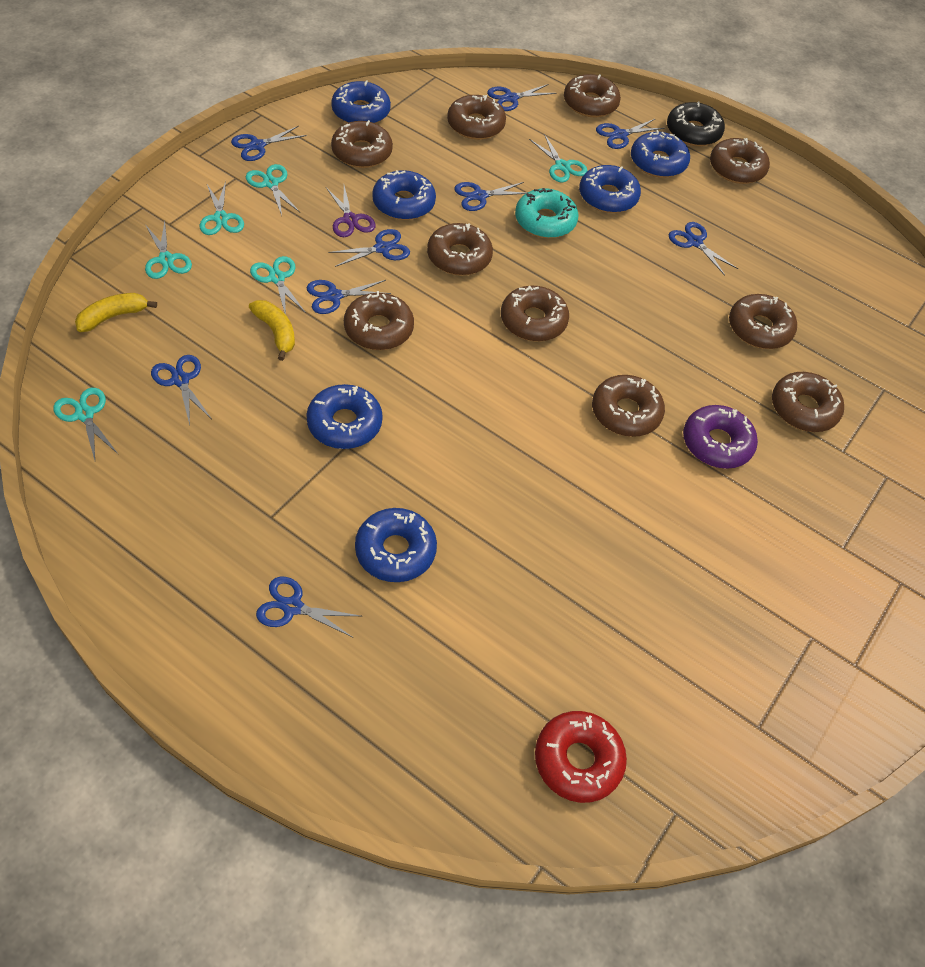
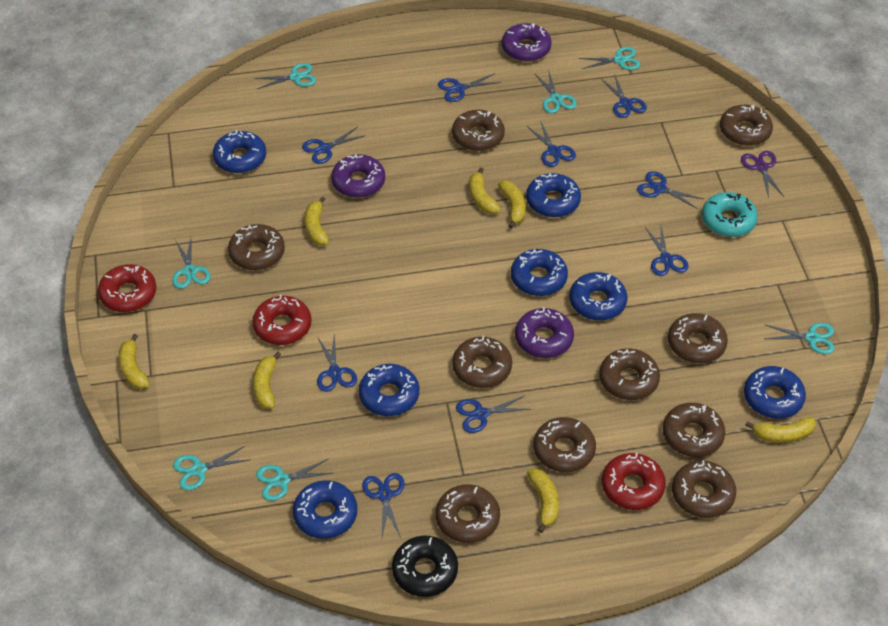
blue donut: [306,384,383,449] [331,80,391,124] [355,508,437,582] [372,170,436,220] [579,165,641,213] [631,130,690,178] = 6 -> [213,130,266,173] [293,480,357,539] [359,364,419,416] [511,249,568,296] [526,173,581,217] [569,272,627,321] [744,366,806,419] = 7
purple donut: [683,405,758,469] = 1 -> [331,154,385,198] [502,23,552,62] [515,307,574,358] = 3
red donut: [535,711,627,803] = 1 -> [98,264,156,312] [253,295,312,345] [602,453,666,510] = 3
turquoise scissors: [53,388,119,460] [145,221,192,279] [199,181,244,235] [246,164,300,215] [250,256,306,315] [529,134,588,182] = 6 -> [172,238,211,289] [173,446,249,490] [253,63,316,89] [256,459,333,501] [534,72,577,113] [578,47,640,70] [764,323,835,354] = 7
yellow banana: [75,293,157,332] [249,300,295,361] = 2 -> [119,334,150,389] [253,352,281,409] [305,196,329,246] [469,167,501,214] [498,181,526,229] [527,469,559,533] [745,417,816,443] = 7

